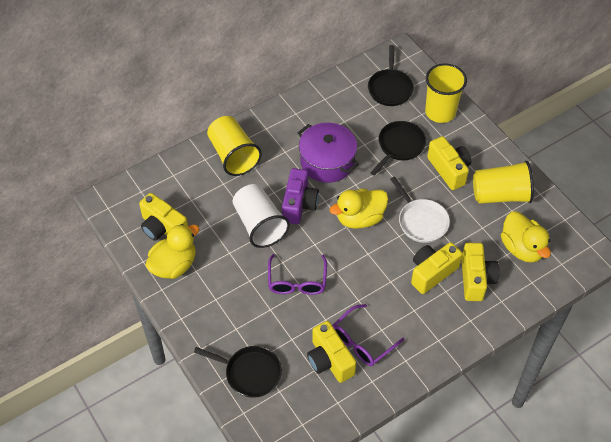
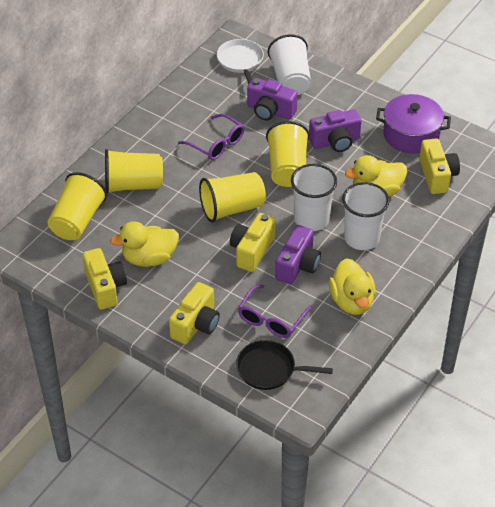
black pan: [194,346,282,398] [368,45,414,106] [370,121,426,176] = 3 -> [236,340,333,390] = 1
purple camera: [282,168,319,224] = 1 -> [247,78,298,120] [275,225,321,285] [309,109,362,152] = 3
white cup: [232,184,290,248] = 1 -> [268,34,311,95] [291,164,337,231] [342,182,390,250] = 3
yellow camera: [139,193,188,241] [307,321,356,383] [411,242,463,294] [427,136,471,190] [462,243,499,301] = 5 -> [83,248,127,310] [169,282,220,344] [230,213,276,272] [419,138,460,194] = 4
yellow cup: [207,116,262,176] [425,63,467,123] [473,161,534,204] = 3 -> [47,172,107,240] [105,149,163,194] [199,172,266,223] [266,121,309,187] = 4

